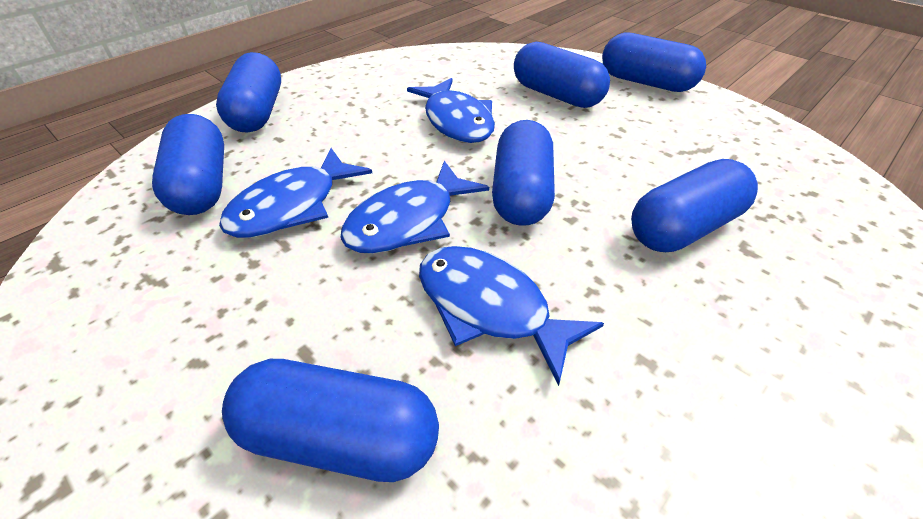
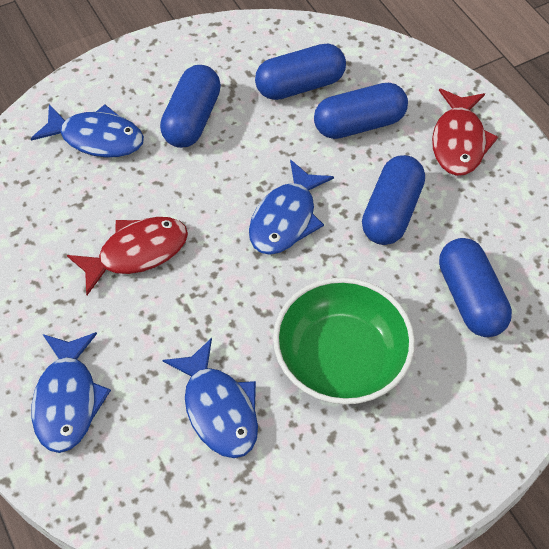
blue capsule: [152,114,224,215] [216,52,281,133] [222,359,439,482] [492,120,555,226] [514,42,610,108] [602,32,706,92] [631,159,758,252] = 7 -> [160,65,221,148] [255,43,346,100] [314,83,408,139] [362,155,425,245] [439,238,512,337] = 5
green bowl: none = 0 -> [273,277,415,404] = 1
red fish: none = 0 -> [67,217,188,295] [432,89,498,176] = 2

